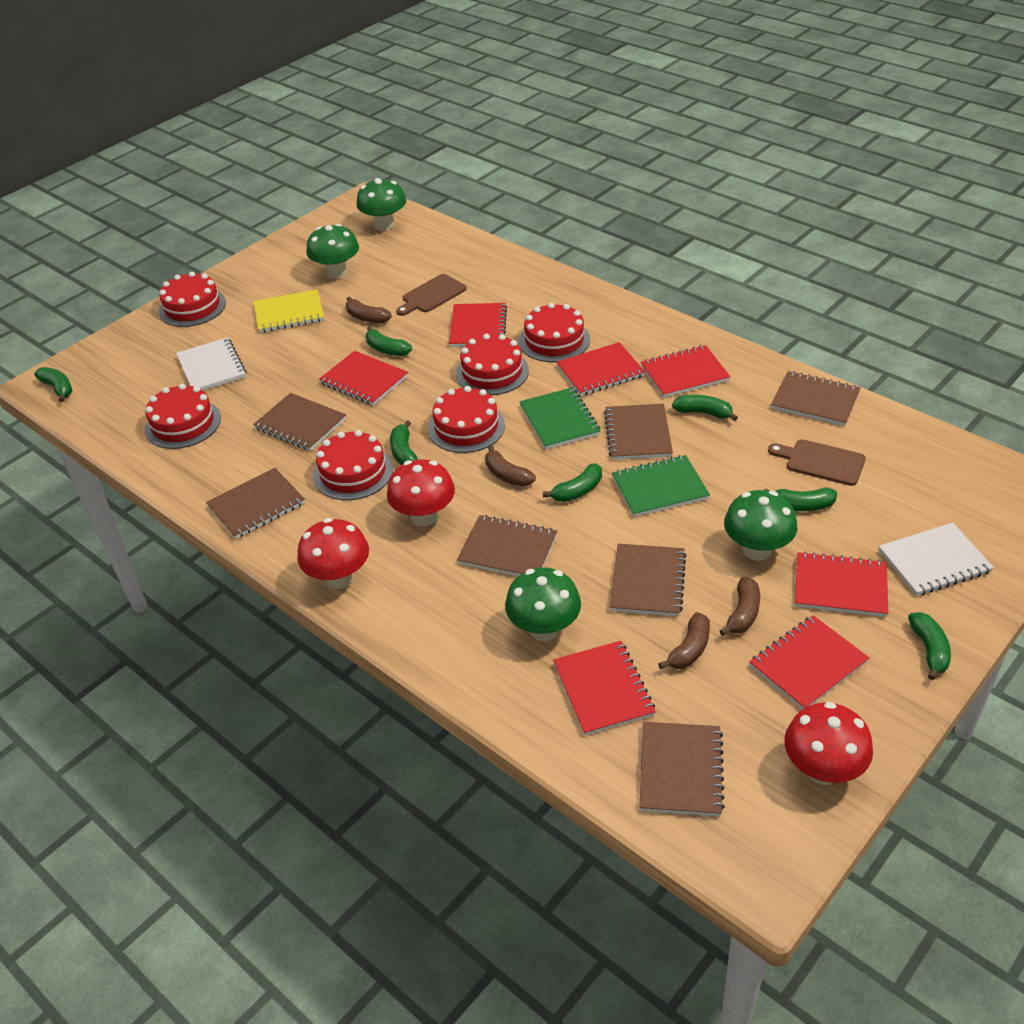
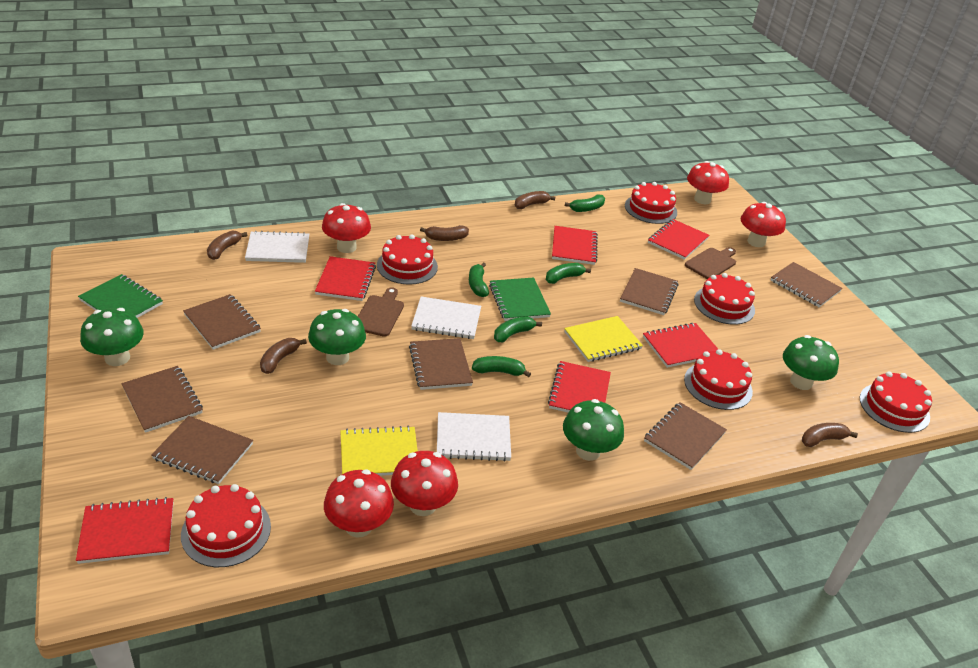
brown banana: [346,297,392,323] [485,445,536,487] [658,612,710,669] [720,577,760,636] = 4 -> [207,230,247,260] [260,338,307,374] [420,225,469,241] [514,191,555,209] [802,423,858,447] = 5
green banana: [34,367,72,402] [366,326,412,356] [390,420,418,465] [543,463,602,502] [672,395,738,421] [764,487,837,511] [908,612,951,680] = 7 -> [469,262,489,297] [472,356,531,377] [494,316,542,342] [546,263,591,284] [565,195,605,212] = 5
red mushroom: [297,518,369,589] [387,459,455,527] [784,702,873,785] = 3 -> [322,203,371,253] [324,469,394,537] [391,451,458,516] [687,161,729,204] [741,202,786,247] = 5
red notebook: [319,351,408,406] [449,303,507,347] [553,641,656,736] [556,342,645,396] [641,345,730,398] [749,615,869,709] [795,552,888,617] = 7 -> [76,497,173,564] [315,256,376,301] [548,361,611,413] [552,226,598,265] [643,323,718,368] [648,219,709,260] = 6
white notebook: [176,337,246,390] [879,523,994,596] = 2 -> [245,231,309,263] [411,297,481,339] [437,412,511,461] = 3
yellow notebook: [253,289,324,333] = 1 -> [340,426,418,476] [564,316,643,362] = 2

